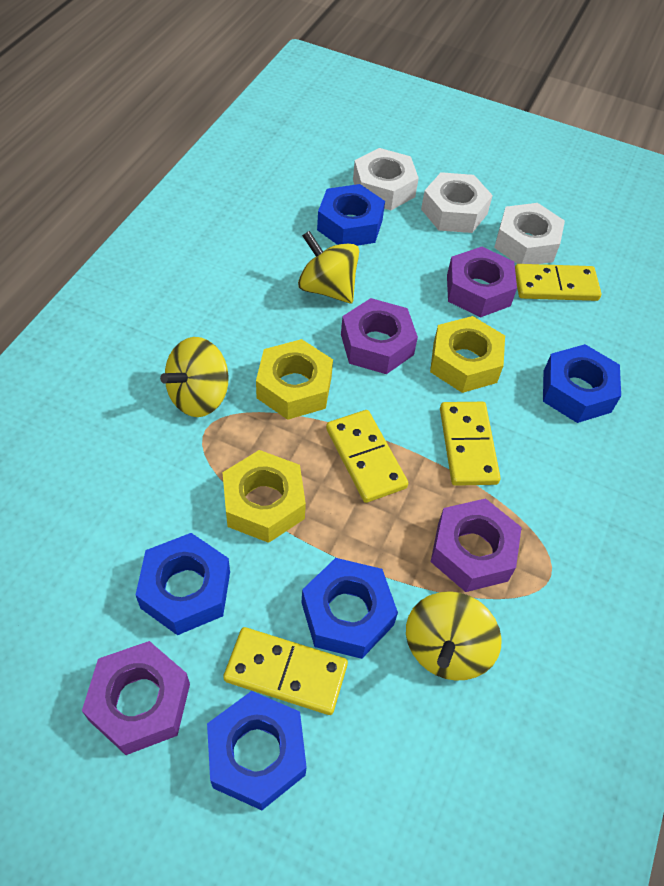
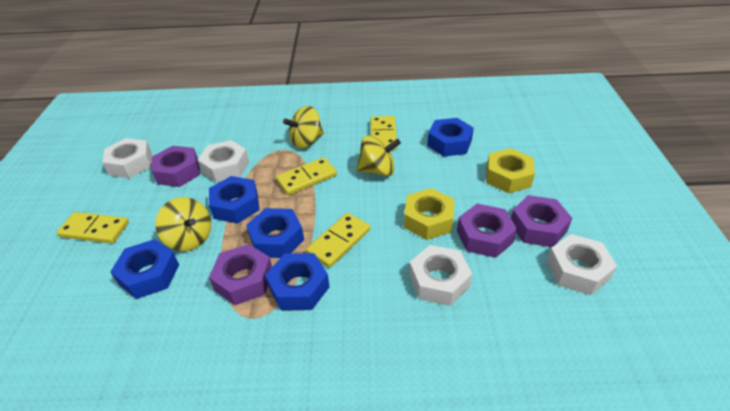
white nut: [353,148,419,210] [421,172,493,233] [494,203,565,264] = 3 -> [102,138,152,178] [198,140,249,183] [409,245,472,306] [546,234,617,295] = 4
yellow nut: [222,450,306,543] [256,339,333,420] [430,316,505,393] = 3 -> [404,188,454,240] [486,148,535,194] = 2

